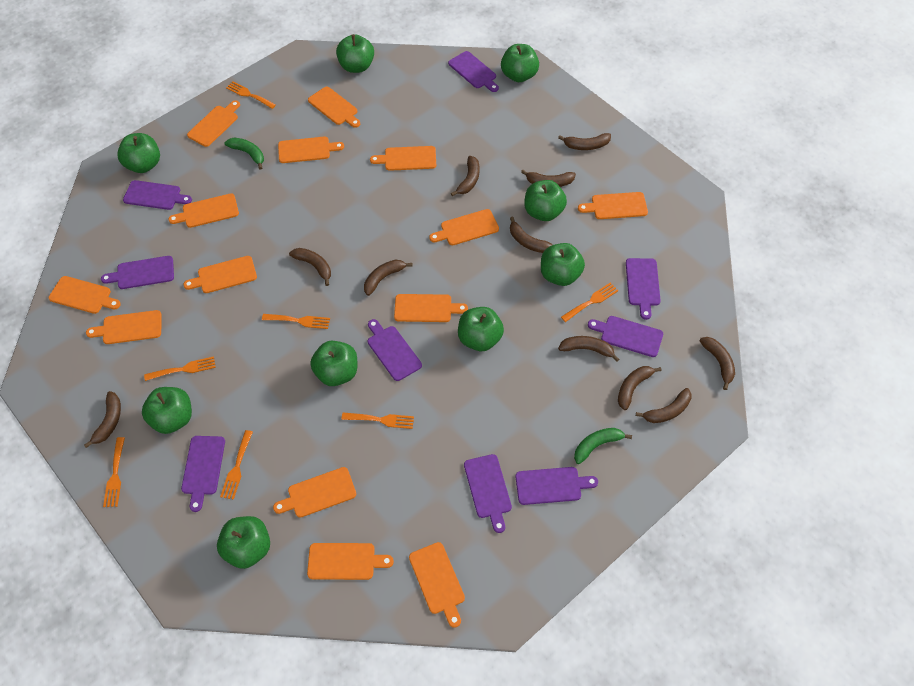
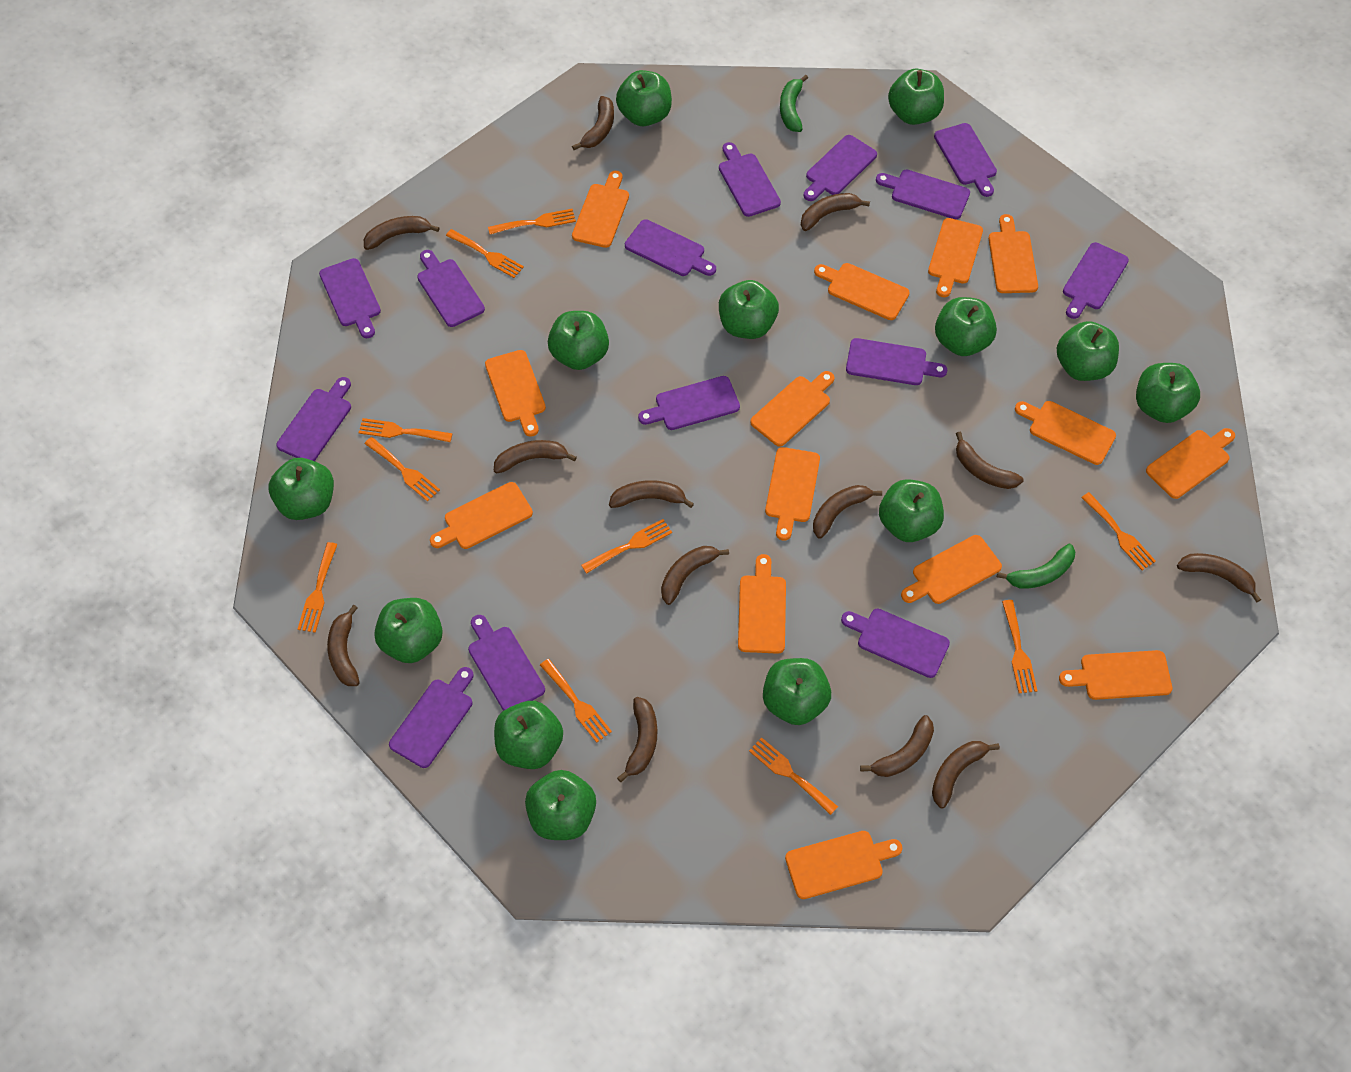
brown banana: [84,391,121,448] [289,248,331,286] [364,260,412,296] [451,156,480,196] [510,217,553,253] [521,170,576,187] [558,133,611,150] [558,336,619,362] [618,366,662,410] [636,388,691,423] [699,337,735,390] = 11 -> [327,605,360,686] [364,216,440,250] [494,440,577,474] [572,96,614,150] [609,480,694,508] [617,697,657,782] [661,546,729,605] [801,193,870,231] [813,485,882,539] [860,715,934,777] [932,741,1000,808] [956,432,1023,489] [1177,553,1261,603] = 13
green apple: [117,133,160,173] [142,387,192,434] [217,516,270,569] [310,341,357,386] [336,34,374,73] [458,307,504,351] [501,44,539,82] [524,180,567,221] [541,243,585,286] = 9 -> [269,458,334,520] [374,598,443,663] [494,701,563,769] [525,770,596,840] [548,311,609,370] [616,70,672,126] [719,280,779,339] [763,658,831,725] [879,479,944,542] [888,69,944,125] [935,297,997,356] [1057,321,1119,381] [1136,363,1200,423] = 13
orange fork: [103,437,125,507] [144,356,216,381] [220,430,253,500] [226,81,276,109] [262,314,330,329] [342,413,414,429] [561,283,618,322] = 7 -> [298,542,338,633] [358,418,453,442] [365,437,440,502] [446,229,524,278] [488,209,576,234] [540,659,612,743] [581,519,672,574] [749,737,838,815] [1002,600,1037,693] [1081,492,1156,570] = 10
purple cutting board: [101,256,174,289] [123,180,192,210] [181,436,225,512] [368,319,422,381] [448,51,499,92] [464,454,512,533] [516,467,598,505] [588,316,663,357] [626,258,661,320] = 9 -> [276,377,351,461] [319,258,381,338] [389,667,474,768] [417,250,485,327] [468,615,545,711] [625,219,716,276] [638,376,740,430] [719,142,781,217] [803,135,877,201] [841,609,950,678] [846,338,947,385] [876,170,970,219] [934,123,997,197] [1063,242,1129,319] = 14

